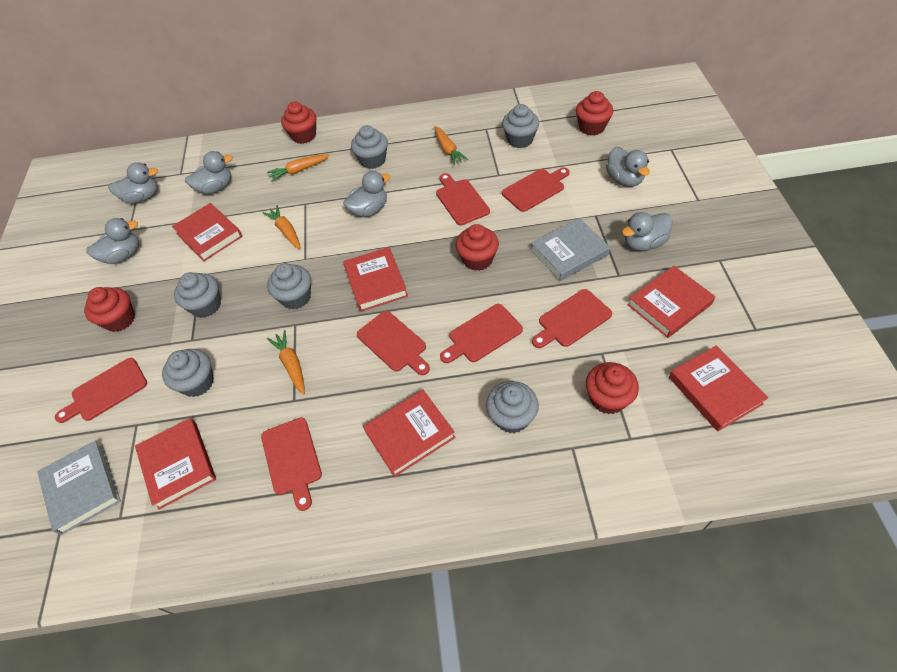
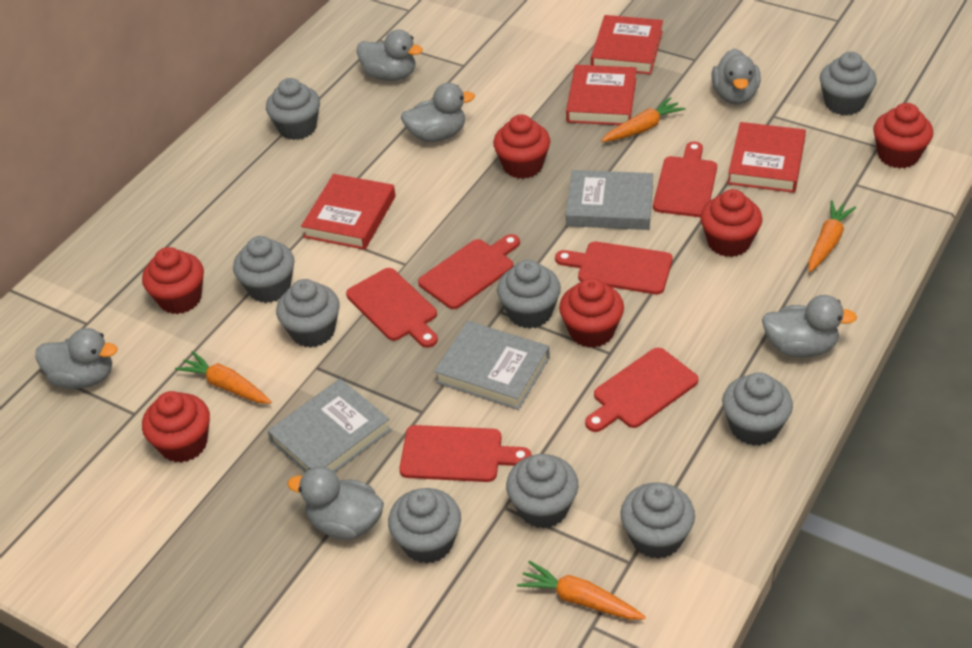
grey book: [37,440,121,535] [531,218,610,281] = 2 -> [267,379,391,472] [434,321,550,410] [566,170,653,230] = 3
grey cupcake: [162,349,214,397] [174,272,221,318] [267,263,311,309] [351,125,388,169] [486,381,539,433] [502,104,539,148] = 6 -> [233,236,294,303] [266,78,320,140] [276,279,340,348] [388,488,461,564] [497,260,561,329] [506,454,579,529] [621,483,695,559] [722,372,793,446] [820,52,877,115] = 9
red book: [135,418,216,510] [172,203,242,262] [343,247,408,312] [363,390,456,477] [628,266,716,338] [669,345,768,432] = 6 -> [301,174,396,250] [566,65,637,125] [591,15,663,75] [727,122,806,193] = 4
red cupcake: [84,287,135,332] [281,102,316,144] [456,224,499,271] [576,91,613,136] [586,362,639,414] = 5 -> [142,247,204,314] [142,391,210,463] [493,114,550,179] [559,278,624,348] [700,189,762,257] [873,103,933,169] = 6
red cutting board: [55,358,147,423] [261,418,322,511] [357,311,430,375] [436,173,490,225] [440,304,523,363] [502,168,570,212] [532,289,612,348] = 7 -> [346,268,438,348] [399,425,531,482] [418,234,520,309] [555,241,673,294] [585,348,698,432] [653,142,717,217] = 6

